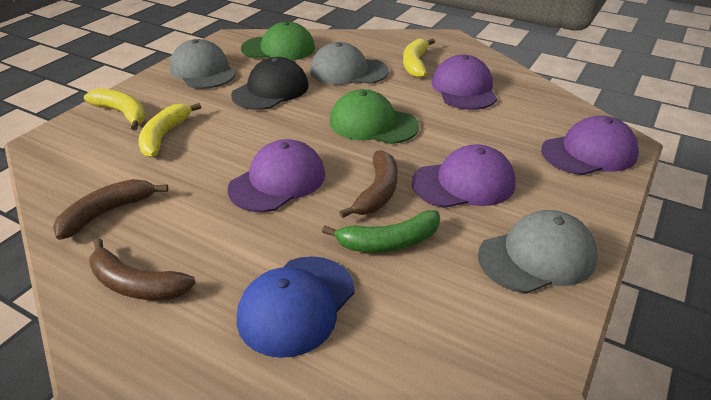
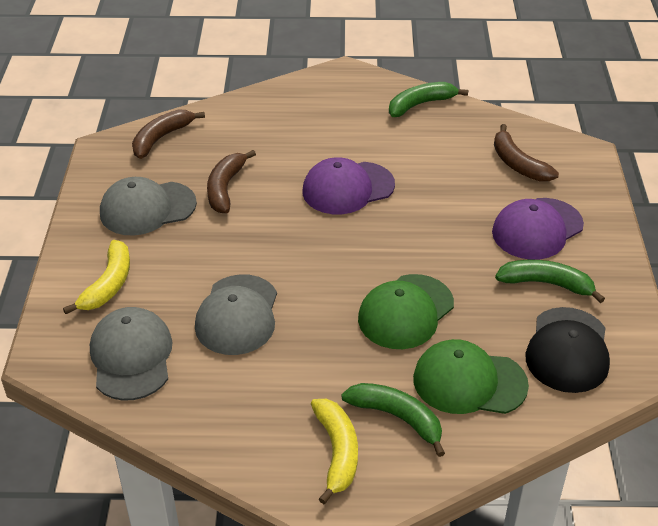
blue cap: [237,256,354,358] = 1 -> none = 0
green banana: [322,210,440,252] = 1 -> [341,383,445,457] [389,82,468,117] [495,260,605,303] = 3
purple cap: [228,139,325,212] [412,144,516,208] [432,55,497,110] [541,116,639,175] = 4 -> [302,157,395,214] [492,198,584,260] = 2
yellow banana: [84,88,146,131] [139,103,201,157] [403,38,435,78] = 3 -> [63,240,130,314] [311,399,358,504] = 2

